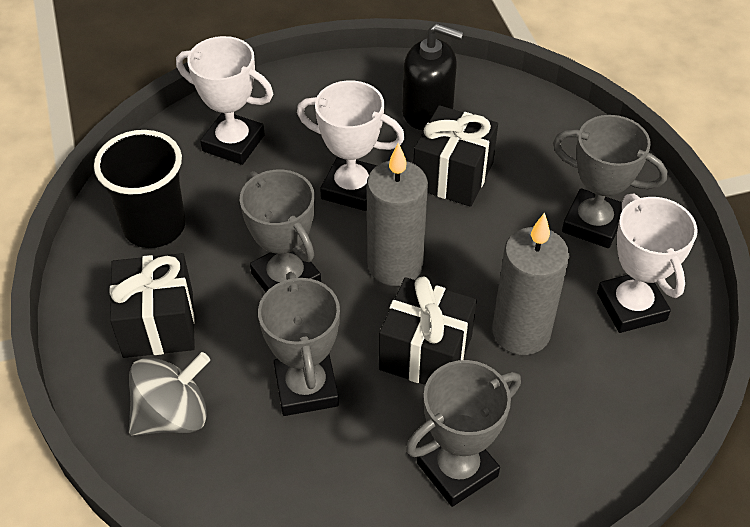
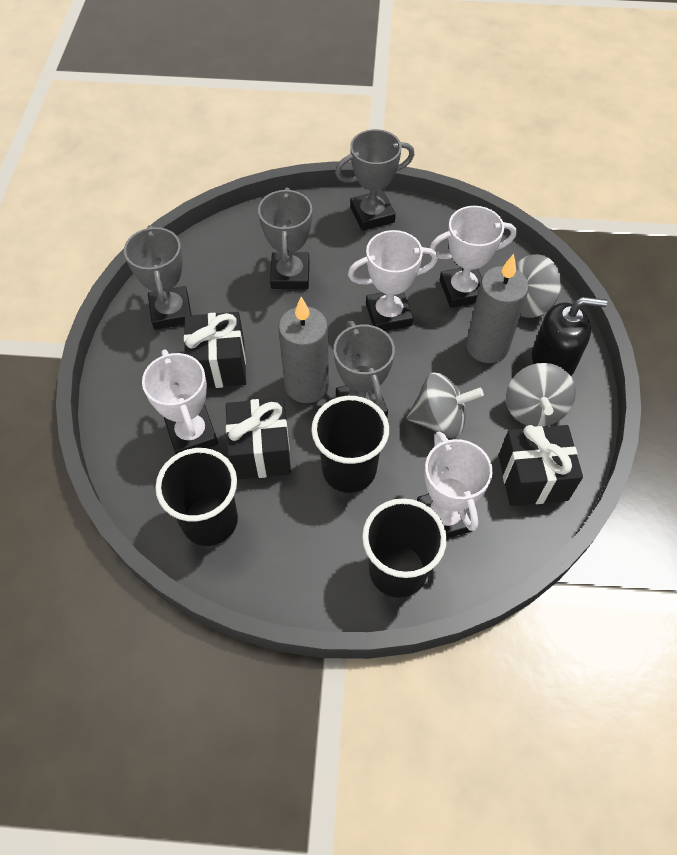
black cup: [94,130,185,248] = 1 -> [155,448,238,546] [311,396,389,493] [362,498,447,598] = 3
grey spinning top: [129,352,210,436] = 1 -> [406,372,484,438] [506,363,576,427] [516,254,562,318] = 3
white trophy: [176,36,273,165] [297,80,405,211] [597,193,698,333] = 3 -> [142,349,218,454] [348,230,438,331] [417,432,493,538] [430,206,517,308] = 4

